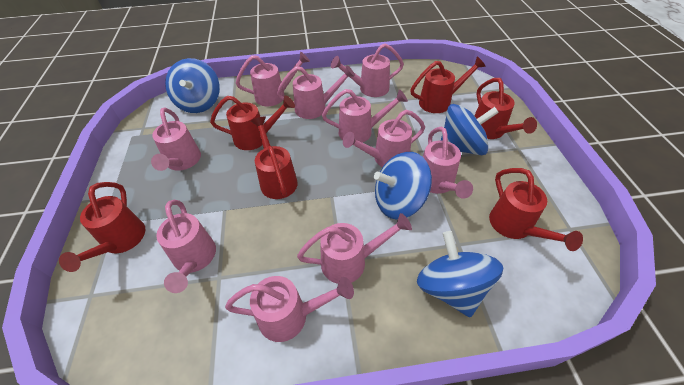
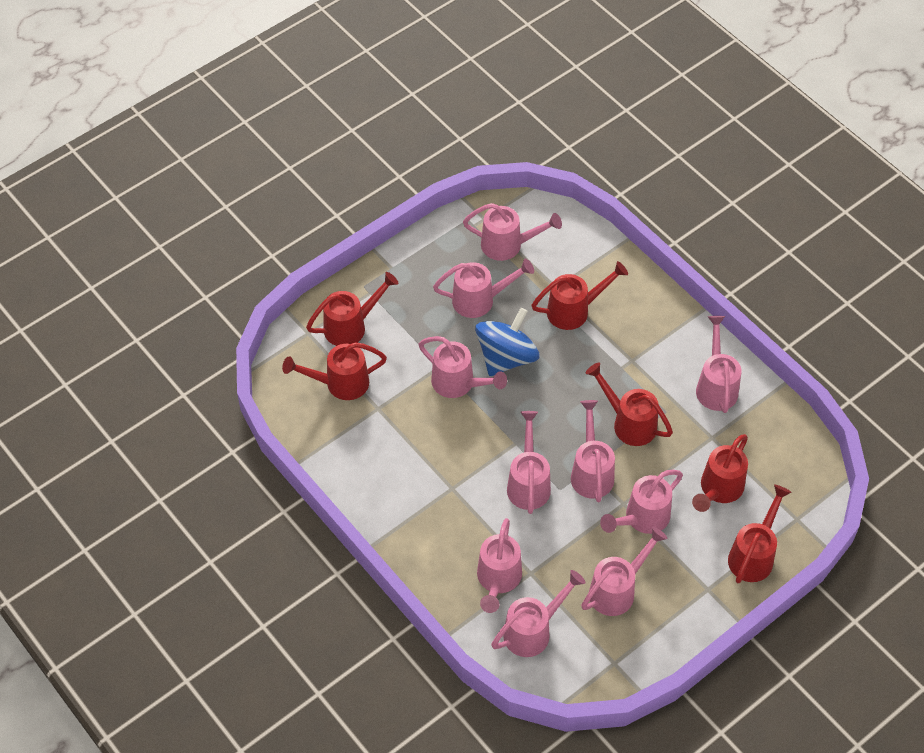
blue spinning top: [165,58,220,113] [374,152,432,219] [417,231,503,317] [441,104,499,155] = 4 -> [475,308,539,376] = 1

